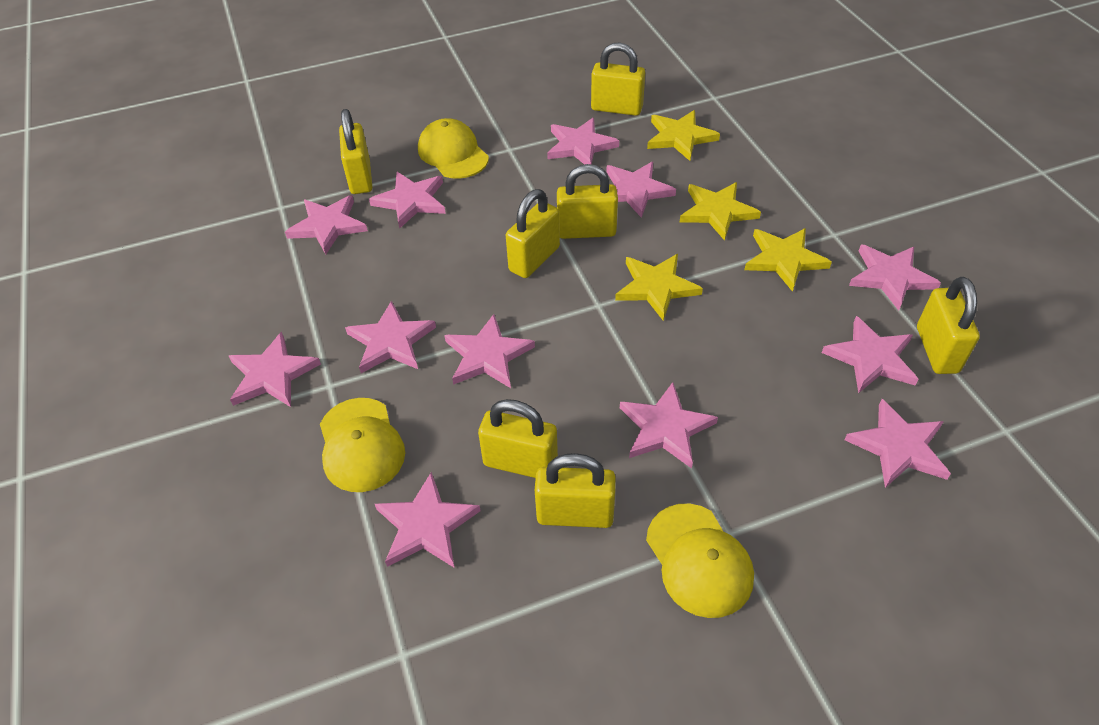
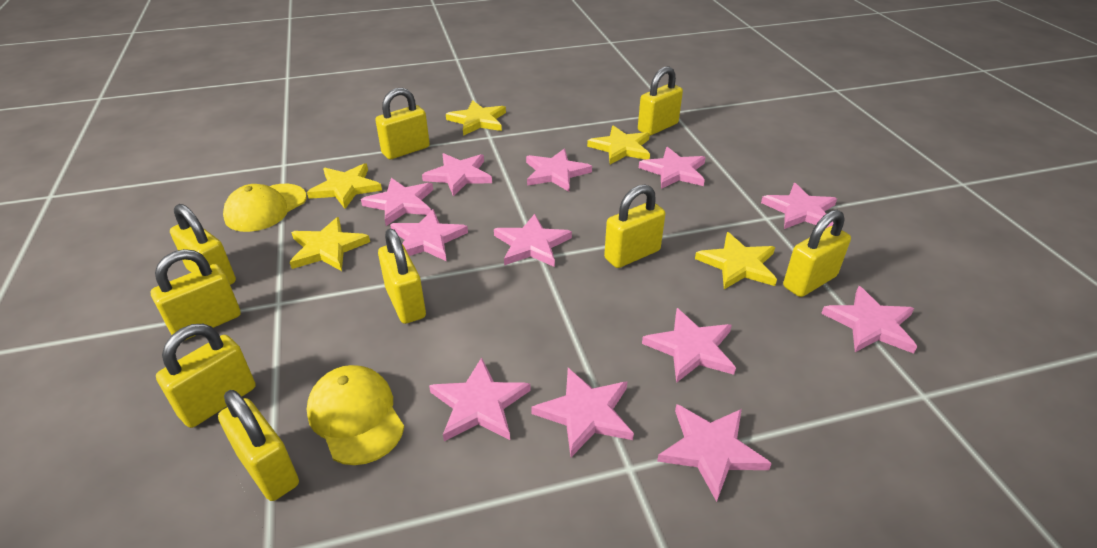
yellow cap: [320,398,405,492] [418,118,489,179] [646,504,754,618] = 3 -> [223,184,307,232] [307,365,404,465] = 2
yellow padlock: [339,109,373,194] [478,399,558,478] [506,189,560,278] [535,453,616,528] [557,164,618,239] [591,43,645,116] [917,277,980,374] = 7 -> [151,249,241,341] [156,324,256,428] [170,204,236,285] [218,390,299,501] [375,88,430,159] [378,229,426,324] [604,184,665,268] [638,66,683,136] [783,210,851,297] = 9
yellow star: [615,254,703,321] [647,110,720,161] [680,182,761,241] [744,228,832,292] = 4 -> [290,217,370,271] [307,163,382,209] [446,100,506,136] [587,125,650,164] [695,232,777,289] = 5

